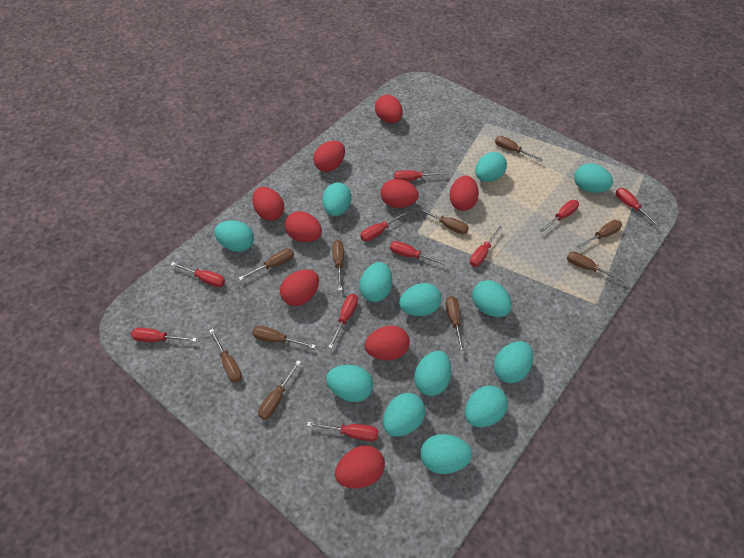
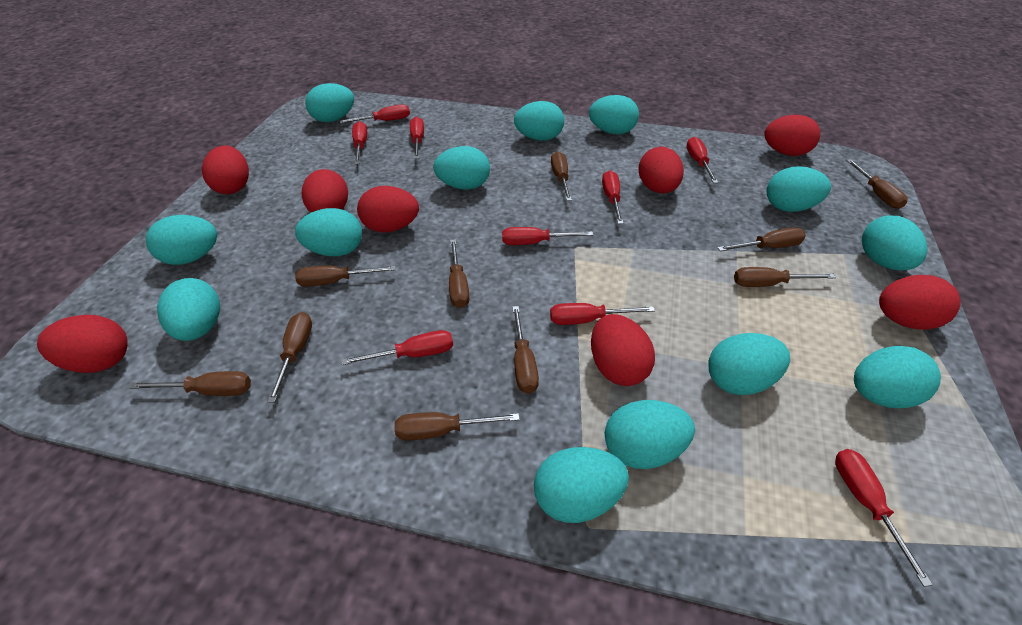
red egg: [252,187,284,221] [280,270,319,306] [285,211,322,242] [313,141,345,172] [335,445,385,489] [365,326,410,360] [375,95,403,123] [381,179,419,208] [449,175,479,211] = 9 -> [37,315,128,373] [202,145,249,194] [302,169,348,213] [357,186,419,232] [591,314,655,386] [639,147,684,193] [764,115,820,156] [879,275,960,330] = 8
red screwdriver: [131,328,197,342] [171,262,225,287] [307,422,378,441] [328,294,358,348] [360,211,408,241] [390,241,447,266] [394,170,447,181] [470,226,503,267] [540,200,579,232] [616,188,660,227] = 10 -> [339,104,410,123] [341,330,453,365] [352,121,367,164] [410,117,424,159] [502,227,593,245] [550,303,655,325] [602,170,624,224] [686,137,719,183] [835,449,933,587] = 9

